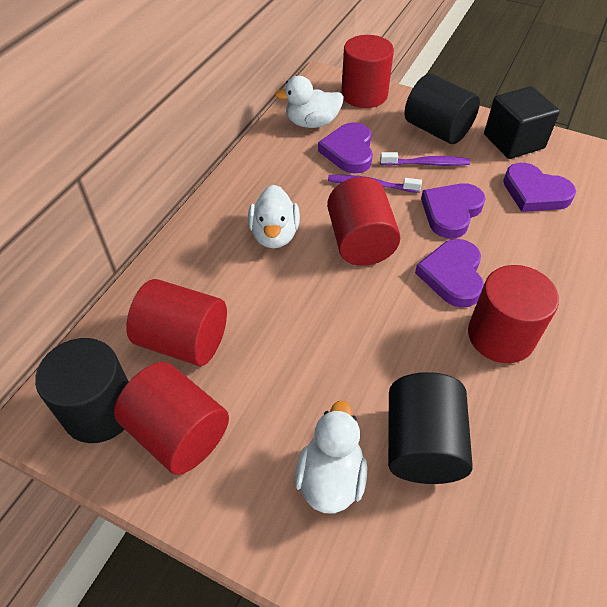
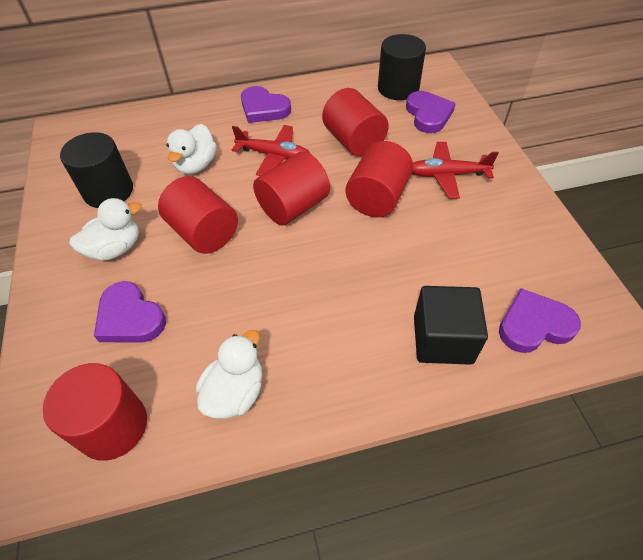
black cylinder: [35,338,129,443] [388,372,473,484] [404,74,480,144] = 3 -> [60,132,133,208] [378,34,426,100] = 2
purple toothbrush: [328,175,422,193] [380,152,470,166] = 2 -> none = 0
red plane: none = 0 -> [232,125,310,176] [412,142,499,199] = 2

